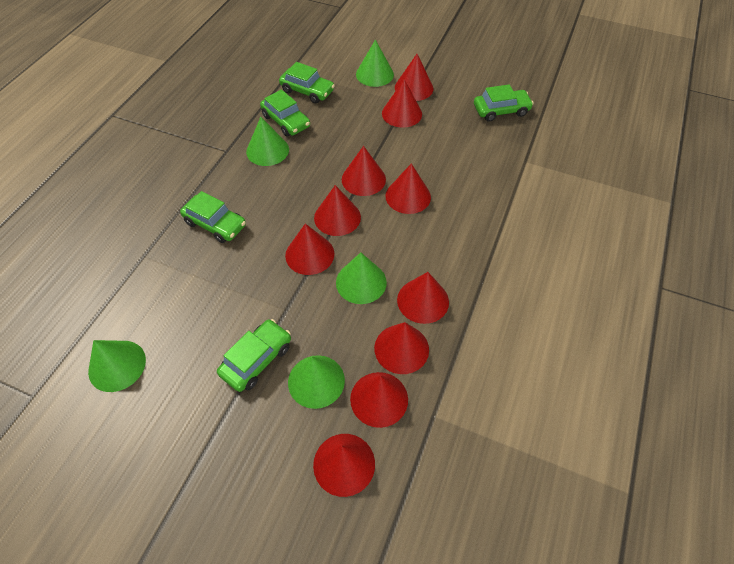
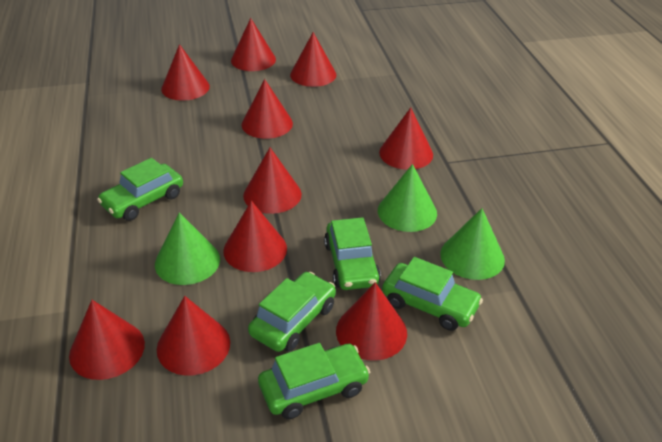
green cone: [88,340,146,392] [246,117,289,166] [288,355,345,409] [336,252,387,304] [356,40,394,87] = 5 -> [155,212,220,285] [378,164,437,232] [440,208,505,280] = 3

